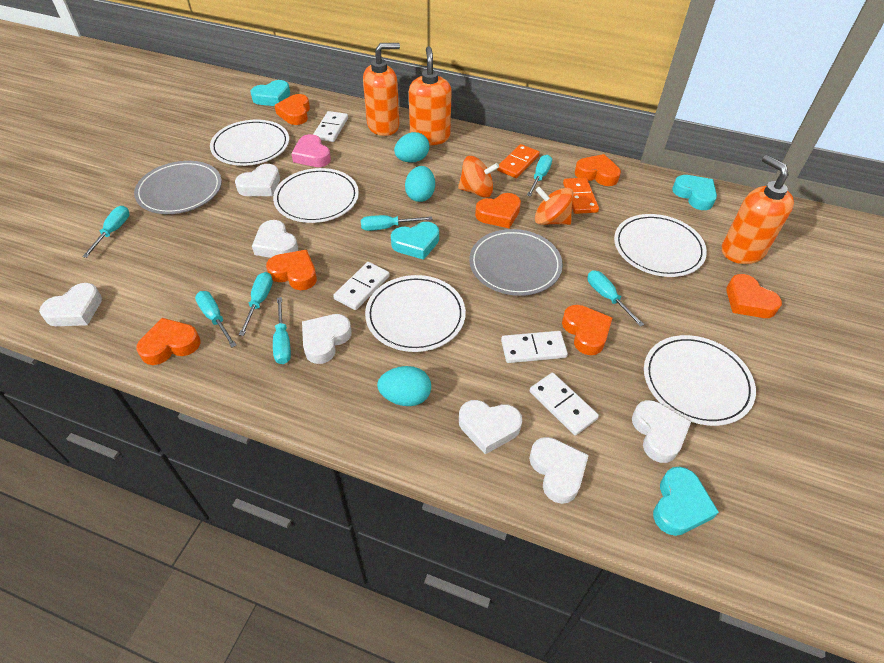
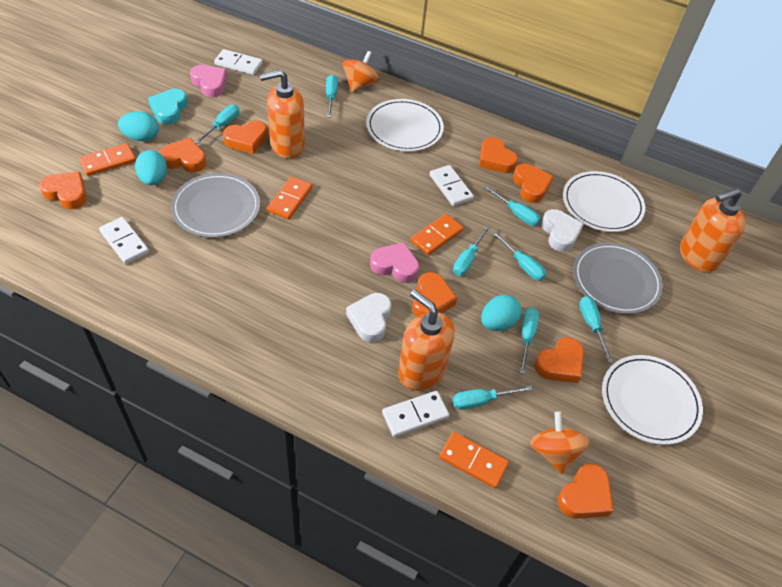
orange domino: [497,144,540,178] [563,178,599,214] = 2 -> [79,143,136,176] [267,176,312,220] [411,214,463,255] [439,432,509,488] = 4
orange heart: [136,318,200,365] [266,250,317,290] [274,94,310,125] [475,193,521,229] [562,305,612,355] [575,154,621,186] [726,274,782,318] = 7 -> [39,172,87,209] [159,138,206,172] [223,120,268,154] [412,272,457,317] [479,137,518,173] [513,164,553,203] [534,337,584,383] [558,463,613,519] = 8
pink heart: [291,134,331,167] = 1 -> [190,65,227,97] [370,242,419,283] = 2
turquoise heart: [250,80,290,106] [391,222,439,260] [653,467,719,536] [672,175,717,210] = 4 -> [148,89,188,124] = 1
turquoise screwdriver: [82,206,130,258] [195,291,236,347] [239,272,273,336] [273,297,291,364] [361,215,432,231] [527,155,552,196] [588,270,644,327] = 7 -> [195,105,239,144] [326,75,338,117] [453,226,490,276] [453,385,533,410] [483,185,541,226] [492,231,546,281] [520,308,539,374] [579,296,613,362] = 8
white heart: [39,283,102,326] [235,164,280,196] [252,220,298,258] [302,314,352,364] [459,400,522,454] [529,437,589,504] [632,400,691,463] = 7 -> [346,293,391,342] [541,209,584,252] = 2
white plate: [210,120,289,166] [273,168,359,223] [365,275,466,352] [614,214,707,277] [644,335,756,426] = 5 -> [366,99,444,151] [563,171,645,232] [602,355,703,445] = 3

